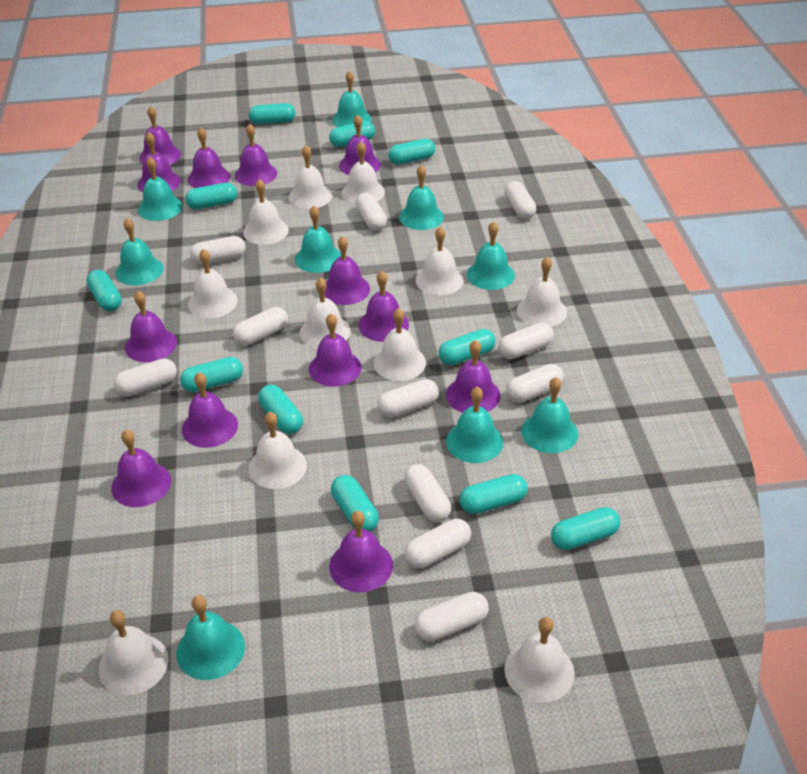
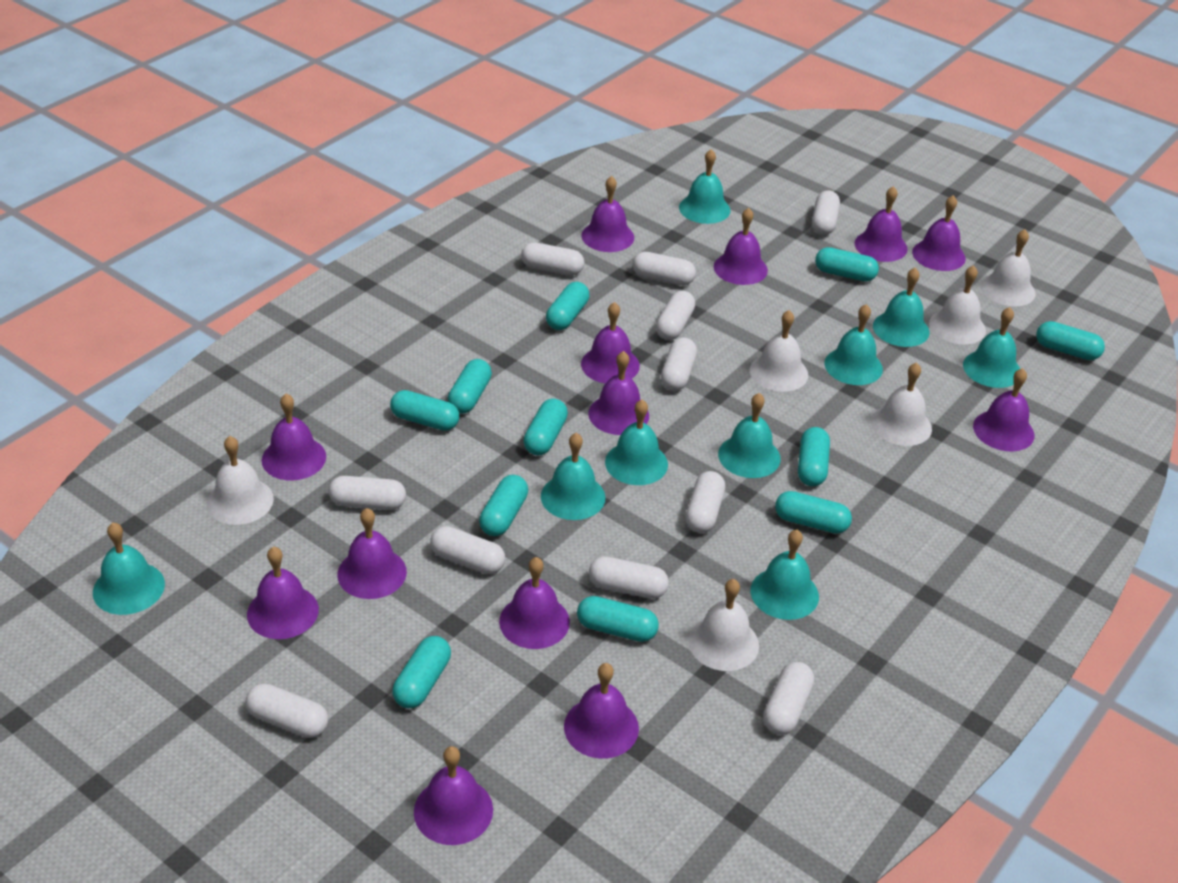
white bell: [99,610,169,695] [188,249,238,318] [243,179,289,245] [249,412,307,489] [289,145,332,209] [300,277,351,348] [342,141,385,204] [373,308,426,381] [416,227,464,295] [504,617,575,703] [517,257,567,327] = 11 -> [207,436,274,525] [688,579,759,671] [750,310,808,392] [871,362,932,446] [929,265,986,344] [980,229,1035,306] = 6

